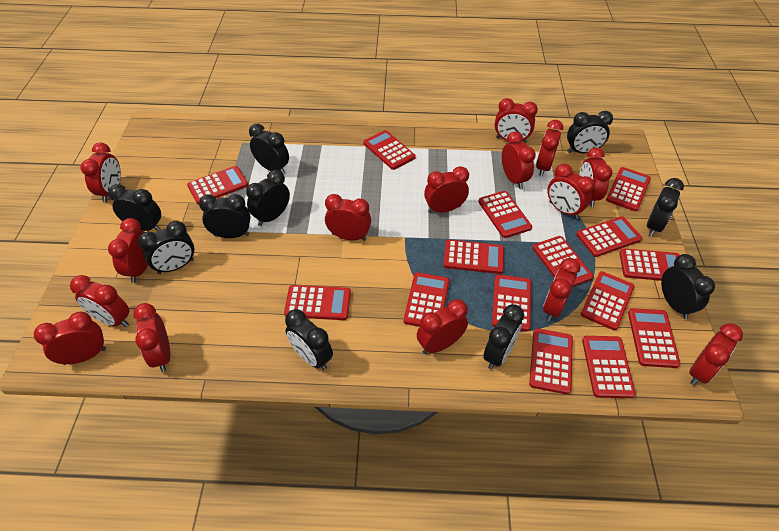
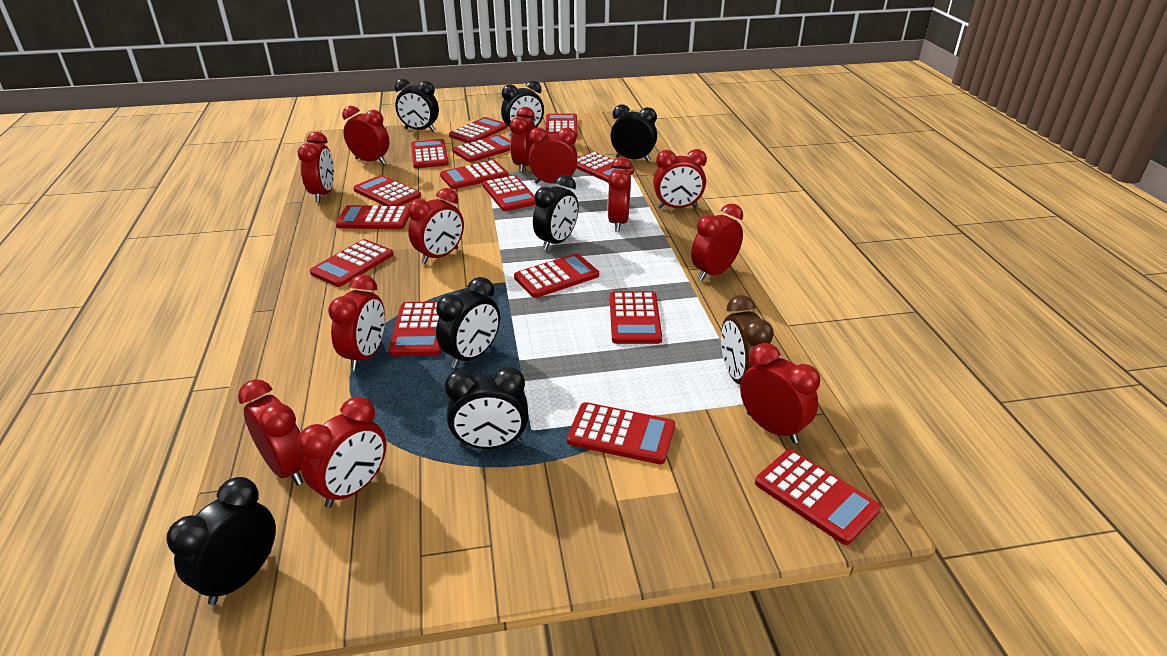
black clock: [108,184,161,231] [138,221,194,274] [199,194,251,238] [246,170,290,226] [249,124,289,174] [285,309,333,370] [483,304,524,370] [567,111,613,153] [647,178,684,237] [661,254,715,319] = 10 -> [166,477,276,605] [395,79,439,132] [436,277,500,368] [444,367,528,449] [501,80,544,136] [533,175,579,250] [610,104,657,162] = 7
brown clock: none = 0 -> [721,295,774,384] = 1
red clock: [34,311,106,365] [70,275,129,327] [81,143,121,202] [108,218,148,283] [133,303,170,372] [325,194,371,241] [417,299,468,354] [424,166,469,213] [495,98,538,143] [502,132,536,189] [536,120,563,176] [543,258,580,322] [548,164,595,219] [580,147,612,207] [689,323,743,386] = 15 -> [238,379,303,486] [297,397,386,508] [298,132,334,202] [328,274,385,370] [342,106,389,164] [408,188,464,264] [510,107,535,173] [529,127,578,184] [608,157,632,232] [653,149,707,209] [691,203,743,281] [740,343,820,443] = 12

